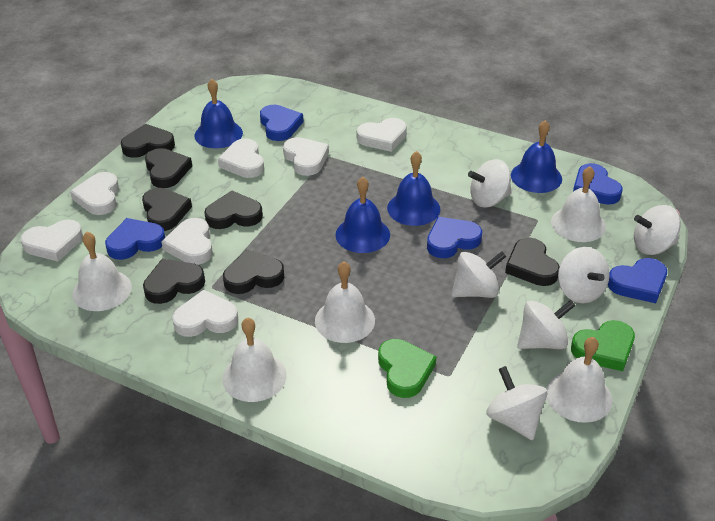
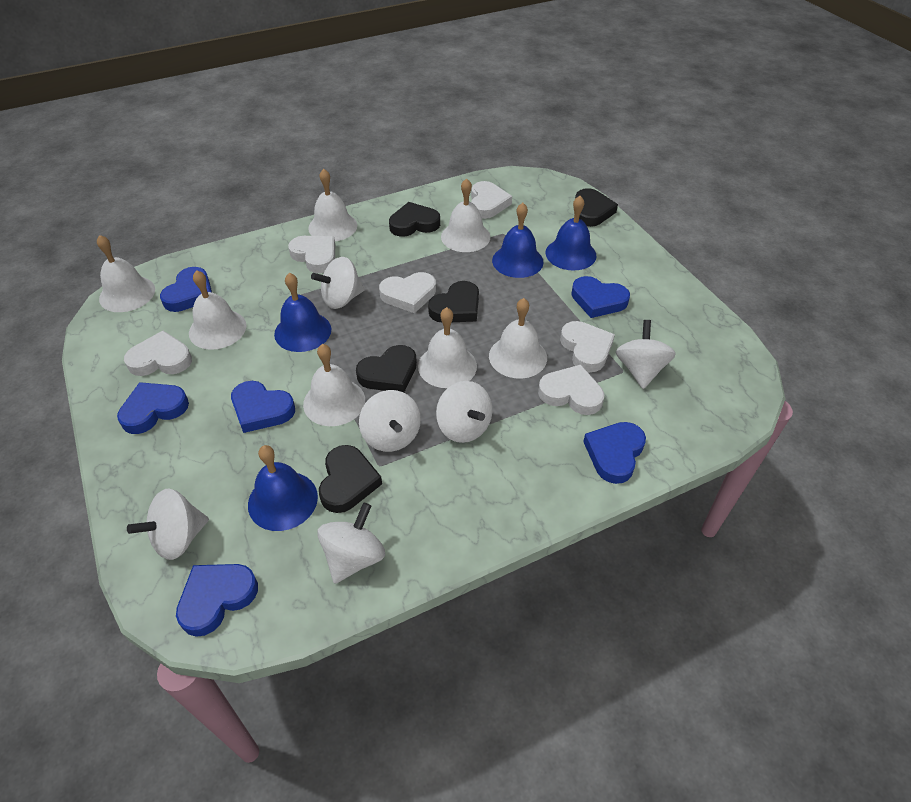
black heart: [121,124,175,158] [142,188,192,231] [143,259,205,304] [145,148,192,188] [204,190,263,229] [223,250,284,294] [505,238,560,286] = 7 -> [319,445,382,513] [356,345,417,393] [389,202,440,237] [428,281,479,322] [575,188,618,227] = 5
blue heart: [105,218,165,260] [260,105,303,141] [427,217,482,258] [573,163,623,205] [608,258,667,303] = 5 -> [117,382,189,434] [160,267,212,312] [176,564,258,637] [231,381,295,433] [571,276,630,318] [583,422,646,484] = 6
green heart: [378,339,436,398] [571,320,635,371] = 2 -> none = 0
white bell: [72,232,132,311] [222,317,287,402] [315,262,375,343] [546,337,612,423] [551,167,606,242] = 5 -> [97,235,155,312] [189,270,246,350] [303,344,365,426] [308,169,357,241] [418,307,477,388] [441,178,490,252] [489,298,547,379] = 7
white heart: [21,219,83,261] [70,172,119,215] [161,218,213,265] [172,290,238,337] [218,138,264,178] [283,137,329,176] [357,118,407,152] = 7 -> [124,331,192,376] [288,236,335,273] [379,272,436,313] [471,181,512,219] [538,365,604,415] [560,321,615,372] = 6

